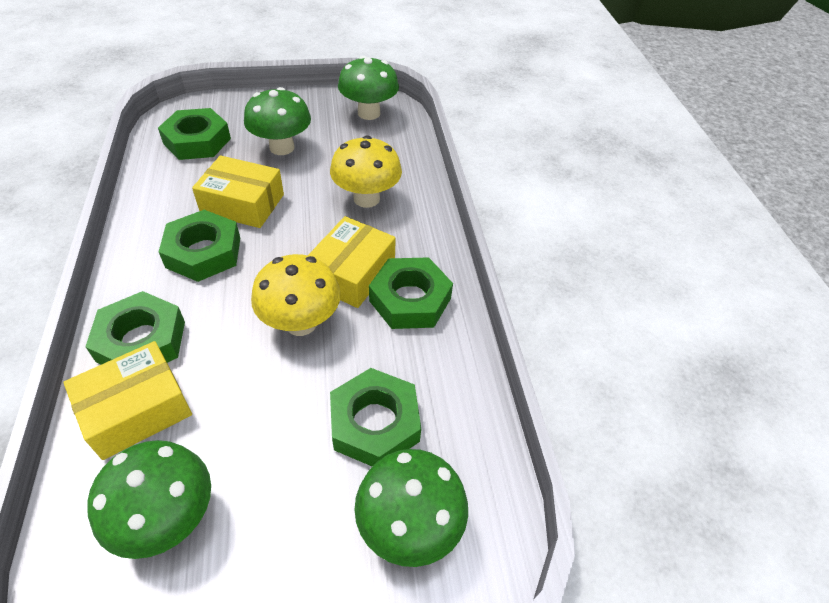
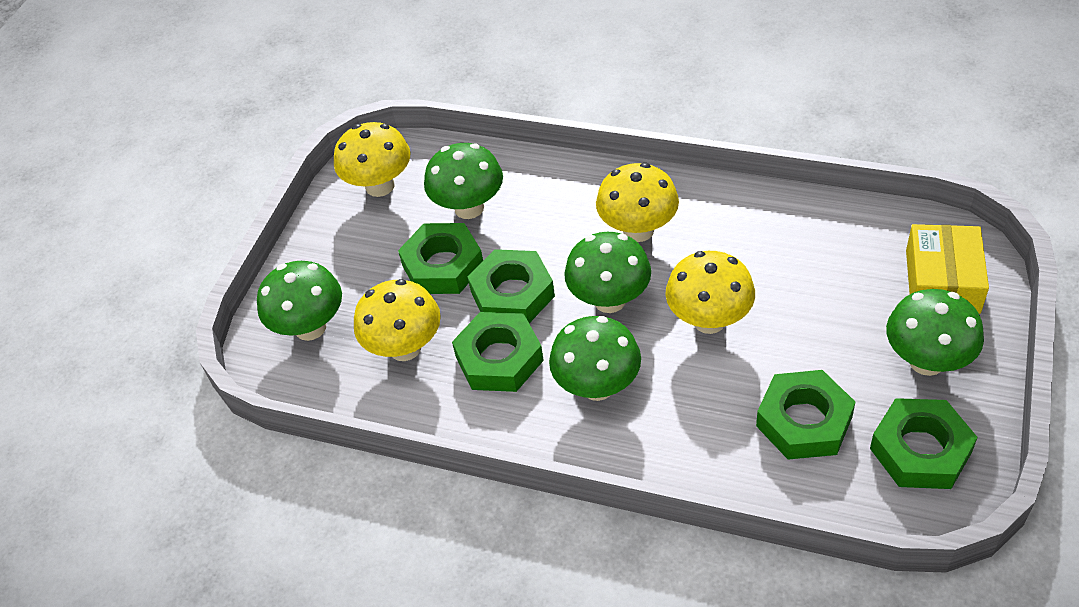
green mushroom: [87,440,211,559] [244,87,311,155] [338,56,399,120] [354,449,468,567] = 4 -> [257,261,342,341] [424,143,503,219] [549,316,641,401] [564,232,651,313] [886,289,984,376] = 5
yellow box: [63,341,192,460] [192,155,284,228] [308,216,396,308] = 3 -> [906,224,989,314] = 1
yellow mushroom: [251,254,341,336] [330,135,402,208] = 2 -> [334,122,411,197] [354,279,441,361] [596,163,679,242] [665,251,755,334] = 4

